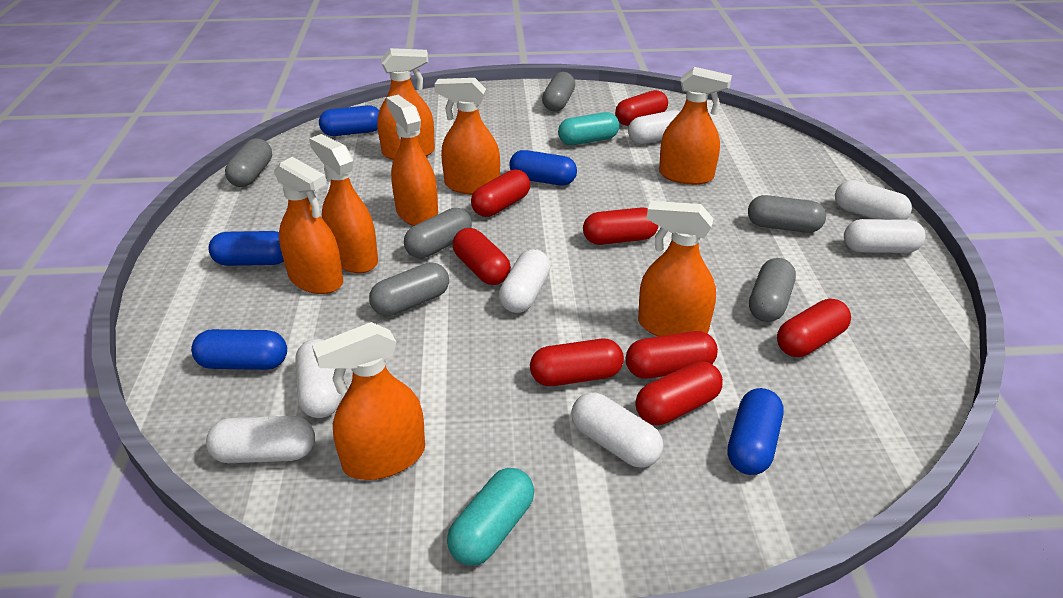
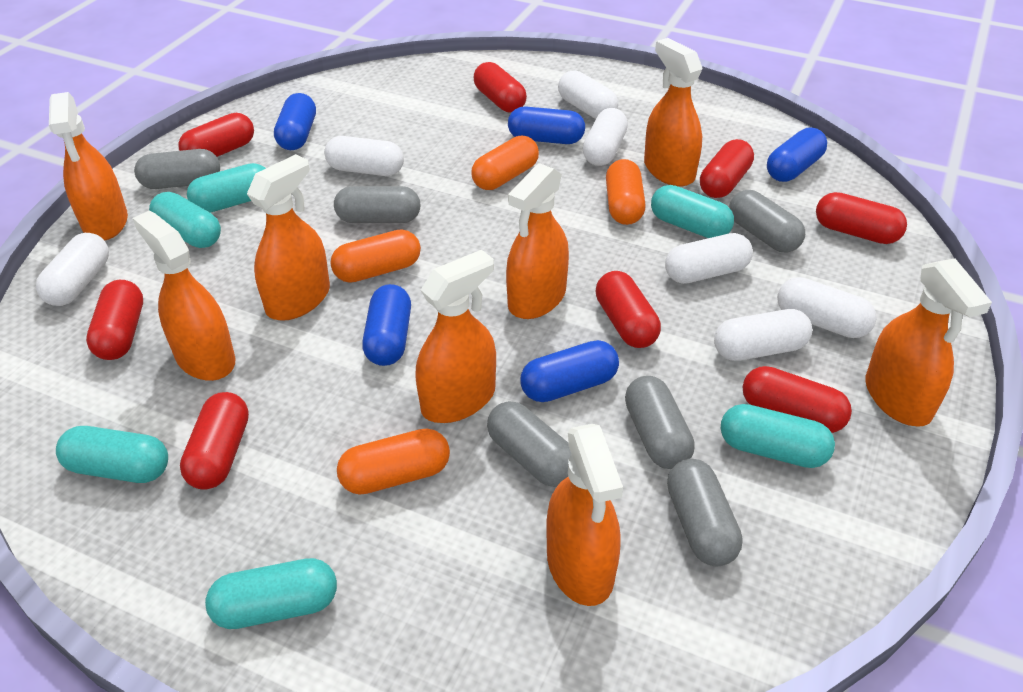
orange capsule: none = 0 -> [330,229,421,283] [337,429,450,495] [471,136,539,190] [606,159,646,225] = 4
turquoise capsule: [447,468,534,565] [558,112,619,145] = 2 -> [56,426,168,483] [149,192,221,248] [187,163,266,212] [205,558,337,629] [651,185,734,238] [720,404,835,468] = 6

